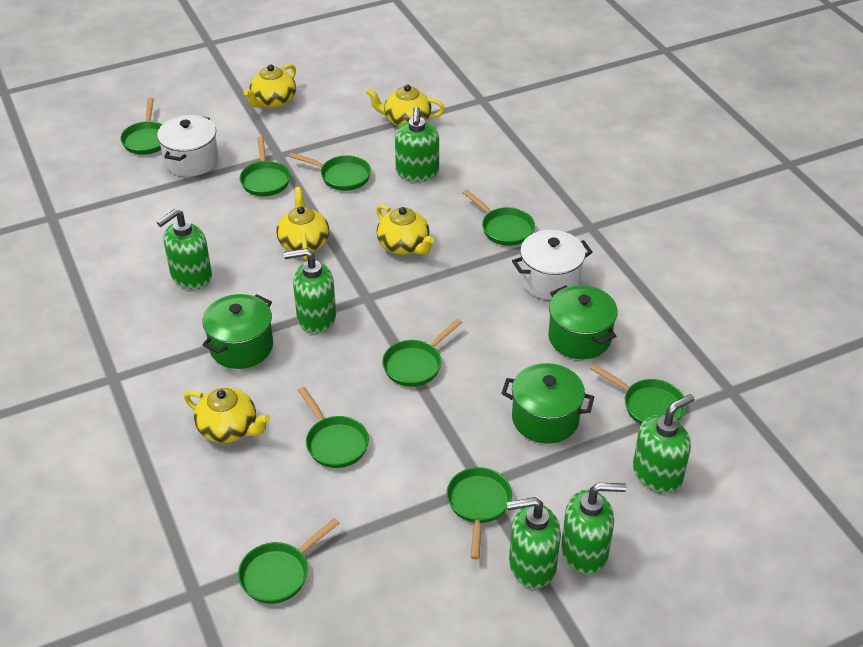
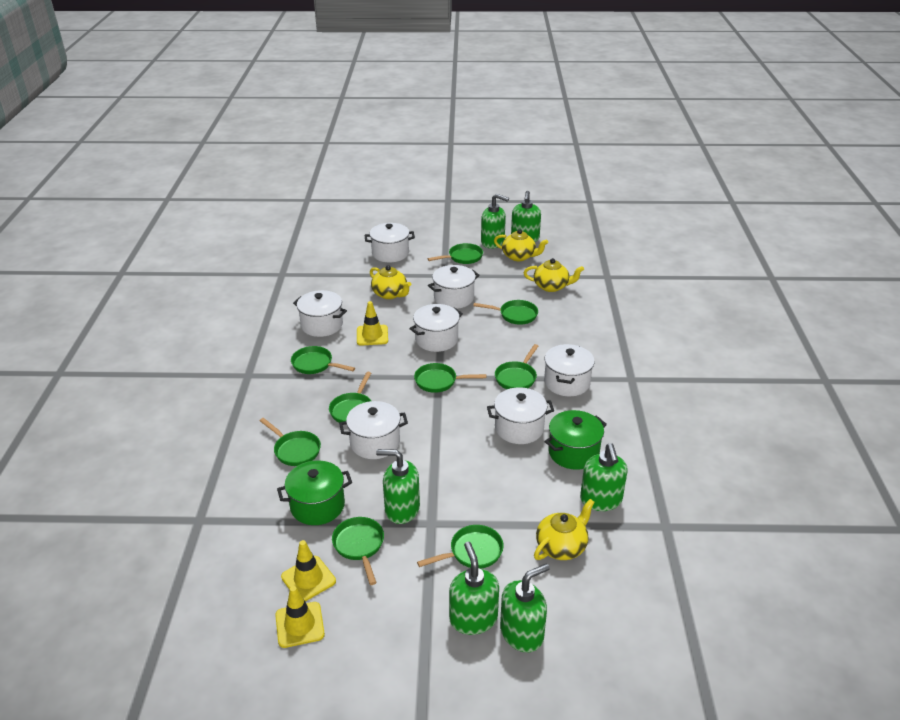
green pot: [202,294,273,369] [501,363,594,444] [548,285,618,359] = 3 -> [277,460,352,525] [545,410,607,470] = 2
white pot: [157,115,219,176] [512,230,593,300] = 2 -> [293,290,347,337] [339,401,408,459] [365,223,415,262] [409,304,463,352] [428,265,480,309] [487,387,554,444] [544,344,595,396] = 7
yellow teapot: [184,388,270,443] [244,64,296,108] [276,187,329,260] [366,84,445,127] [376,204,435,255] = 5 -> [370,265,411,299] [494,229,548,261] [524,258,584,292] [534,499,595,560] = 4
yellow traffic cone: none = 0 -> [275,586,325,648] [281,540,336,601] [357,301,388,346] = 3

